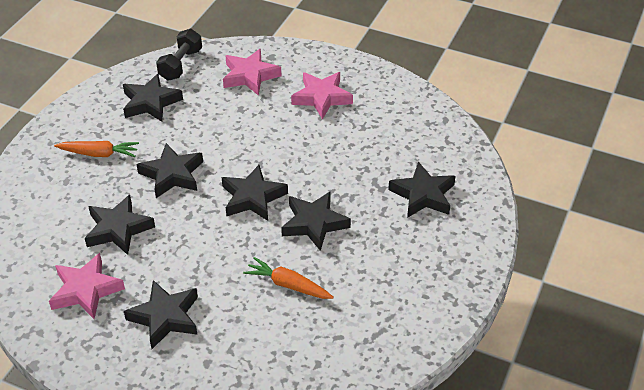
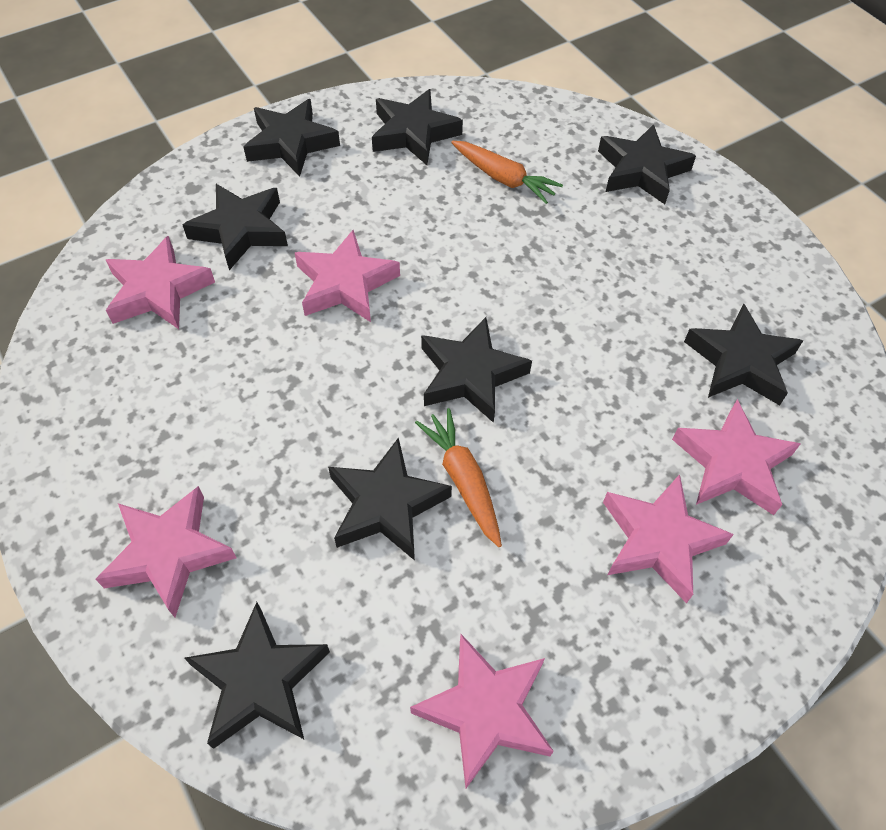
black dumbbell: [156,29,202,81] = 1 -> none = 0
black star: [85,195,155,255] [123,74,183,122] [124,280,198,349] [136,143,203,198] [221,165,288,221] [281,191,351,251] [388,162,456,218] = 7 -> [183,184,288,270] [184,602,330,749] [243,99,340,177] [328,437,452,560] [372,89,463,165] [421,317,532,423] [598,124,696,204] [684,303,803,405] = 8
pink star: [49,253,125,319] [223,49,281,96] [291,72,353,119] = 3 -> [95,486,237,617] [106,236,215,329] [294,230,400,322] [410,634,554,788] [603,474,734,603] [672,399,801,515] = 6

